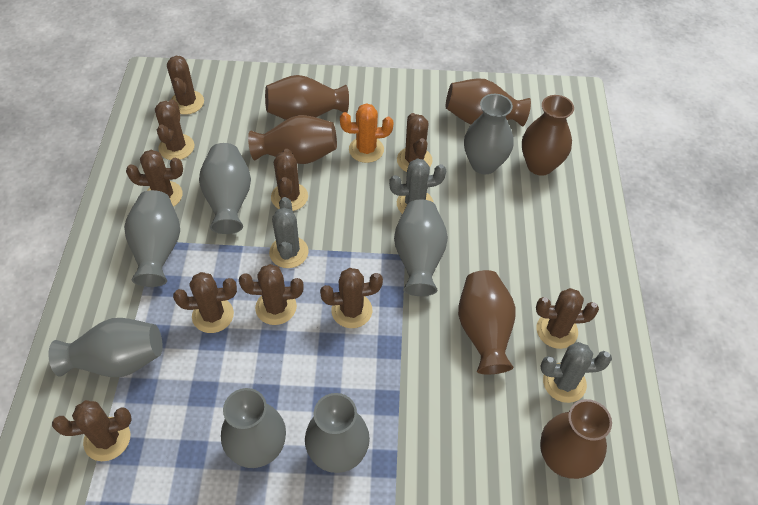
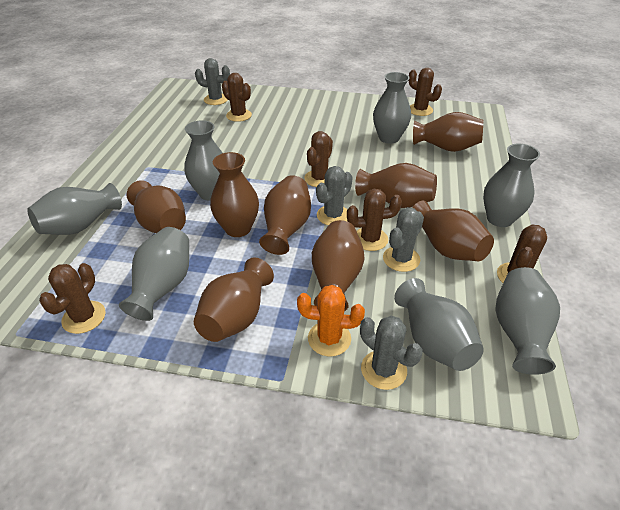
brown cactus: [52,400,132,461] [126,150,183,207] [155,100,194,160] [167,56,204,115] [173,272,237,333] [239,264,304,325] [271,149,308,211] [320,268,383,328] [397,113,432,172] [536,288,599,349] = 10 -> [39,263,106,334] [222,73,252,122] [304,131,333,187] [347,189,402,251] [408,68,442,116] [497,224,547,283] = 6
brown vase: [248,115,337,164] [265,75,349,120] [446,78,531,127] [458,270,516,374] [522,95,574,176] [540,399,612,479] = 6 -> [126,180,186,233] [194,257,274,342] [210,152,259,237] [259,175,311,255] [312,220,364,311] [355,163,437,208] [412,201,494,261] [413,112,483,152] = 8
grey cactus: [269,197,309,268] [389,158,446,214] [541,342,612,403] = 3 -> [195,58,230,105] [316,166,353,225] [360,316,423,390] [383,207,424,272] = 4

